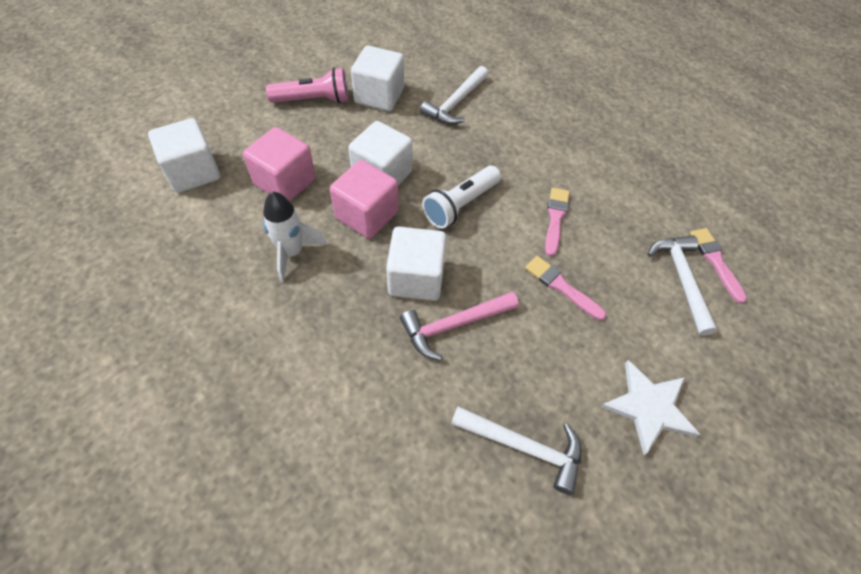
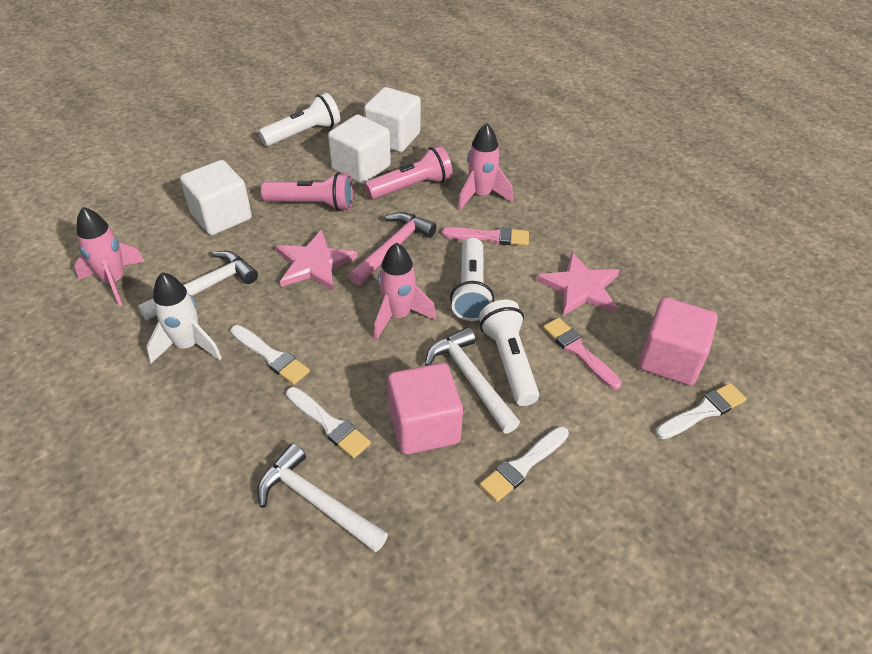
pink brush: [525,256,606,320] [545,188,570,257] [690,228,747,304] = 3 -> [442,227,529,246] [543,317,622,389] = 2
pink flashlight: [266,68,349,104] = 1 -> [261,172,353,211] [364,145,453,200] = 2
pink rocket: none = 0 -> [74,207,145,306] [374,243,436,340] [458,123,513,211] = 3
pink star: none = 0 -> [276,230,357,291] [536,252,620,316] = 2
white brush: none = 0 -> [230,325,310,385] [286,387,371,459] [480,426,569,502] [656,383,746,439] = 4
white cube: [148,118,220,193] [348,121,413,185] [351,45,404,111] [386,227,447,301] = 4 -> [180,160,252,235] [328,114,391,184] [364,87,421,152] = 3
white flashlight: [422,166,501,229] = 1 -> [258,93,340,146] [450,238,494,321] [479,299,539,406] = 3
white star: [600,360,700,455] = 1 -> none = 0

